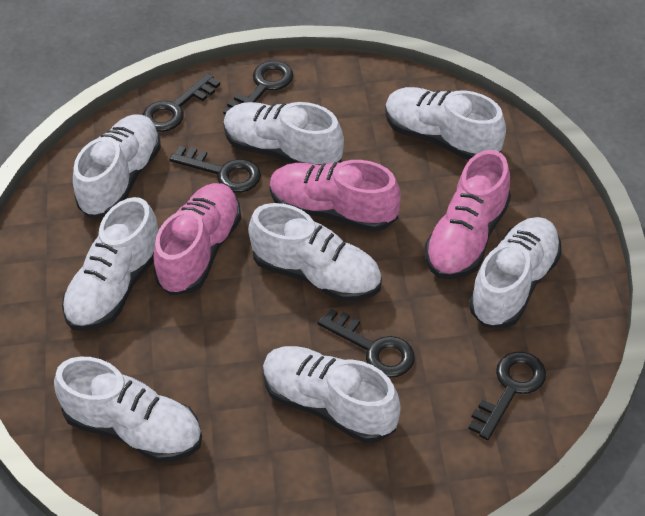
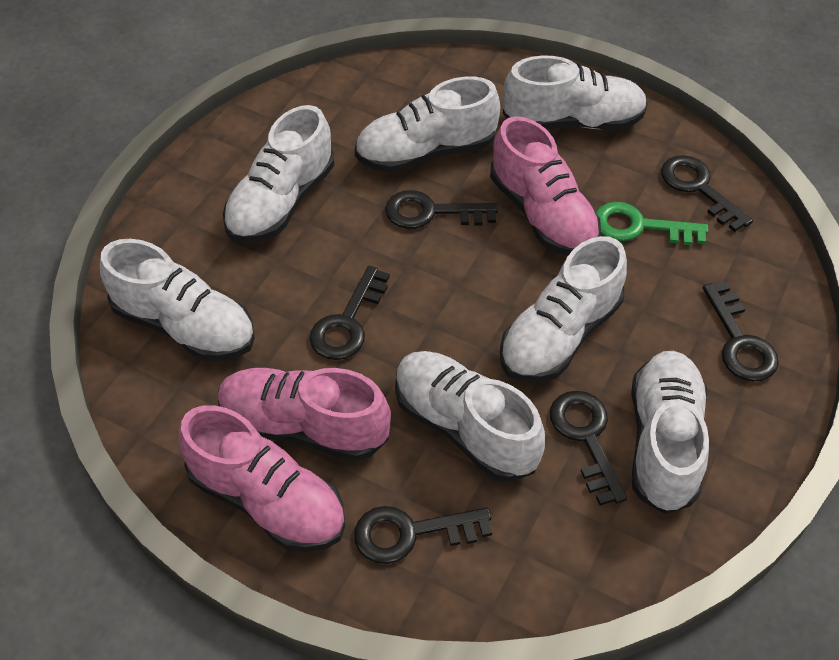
black key: [142,74,220,132] [169,146,261,193] [223,61,293,115] [317,308,415,378] [468,352,546,440] = 5 -> [310,266,390,360] [354,506,492,564] [385,190,498,229] [550,391,627,506] [661,155,753,232] [703,282,779,382] = 6
green key: none = 0 -> [595,202,708,245] = 1
white shoe: [54,357,202,462] [62,197,158,331] [73,114,161,218] [223,102,344,165] [248,203,382,302] [263,346,401,443] [385,87,506,160] [469,217,562,328] = 8 -> [100,239,255,361] [223,105,334,243] [355,77,500,173] [395,351,545,482] [500,236,627,382] [503,55,648,130] [631,351,709,514] = 7

